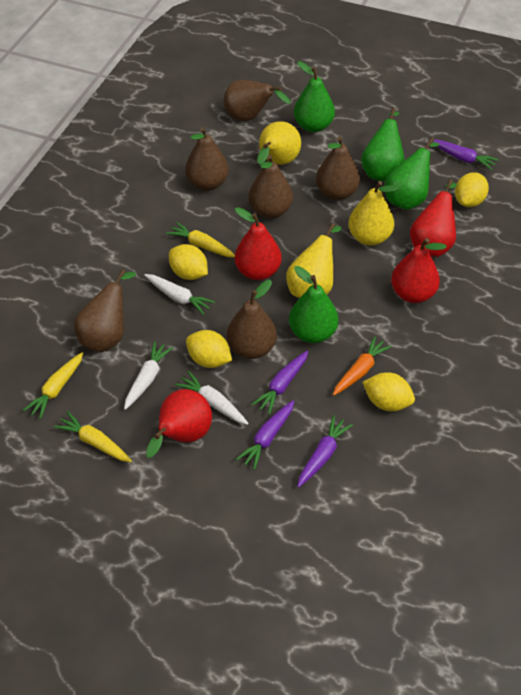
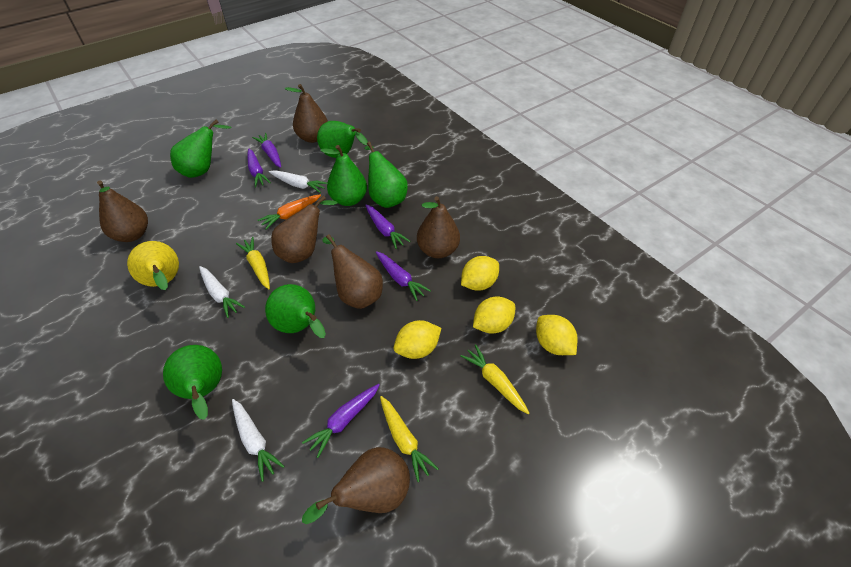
green pear: [289,266,338,343] [294,61,335,132] [361,107,405,181] [385,137,440,210] = 4 -> [163,345,222,420] [170,119,231,178] [265,284,326,338] [317,121,368,158] [320,145,367,206] [364,142,408,208] = 6
purple carrot: [236,400,294,470] [251,351,308,415] [297,415,353,488] [433,140,499,170] = 4 -> [248,149,271,187] [252,133,281,168] [302,384,380,458] [365,204,410,249] [376,251,431,301] = 5
red pear: [146,389,212,458] [235,207,282,280] [391,238,447,303] [410,179,457,257] = 4 -> none = 0
yellow pear: [257,121,301,165] [286,223,342,298] [348,181,398,246] = 3 -> [127,241,179,290] = 1

